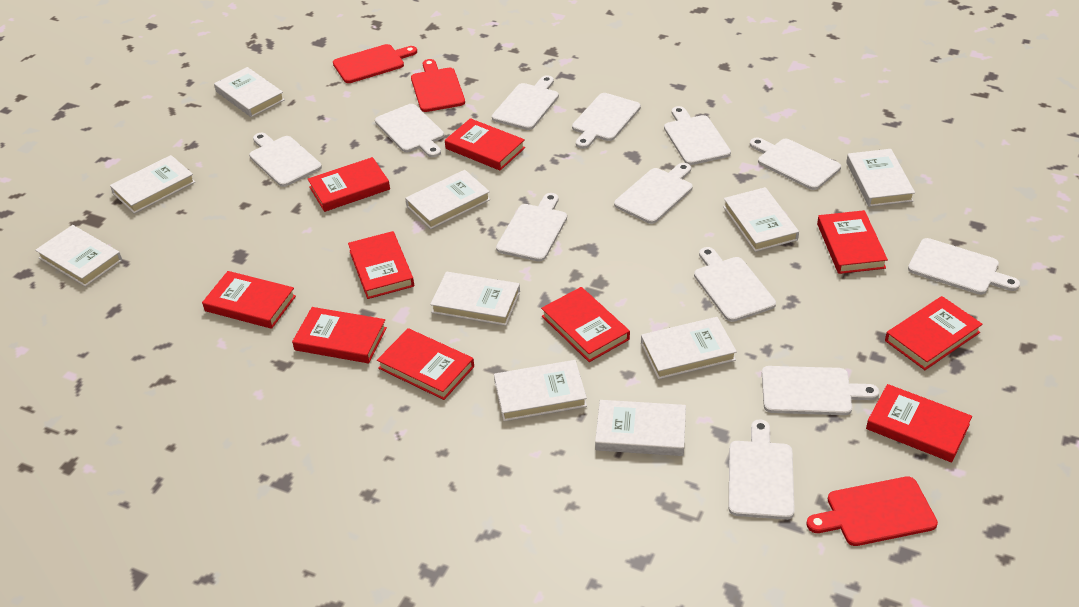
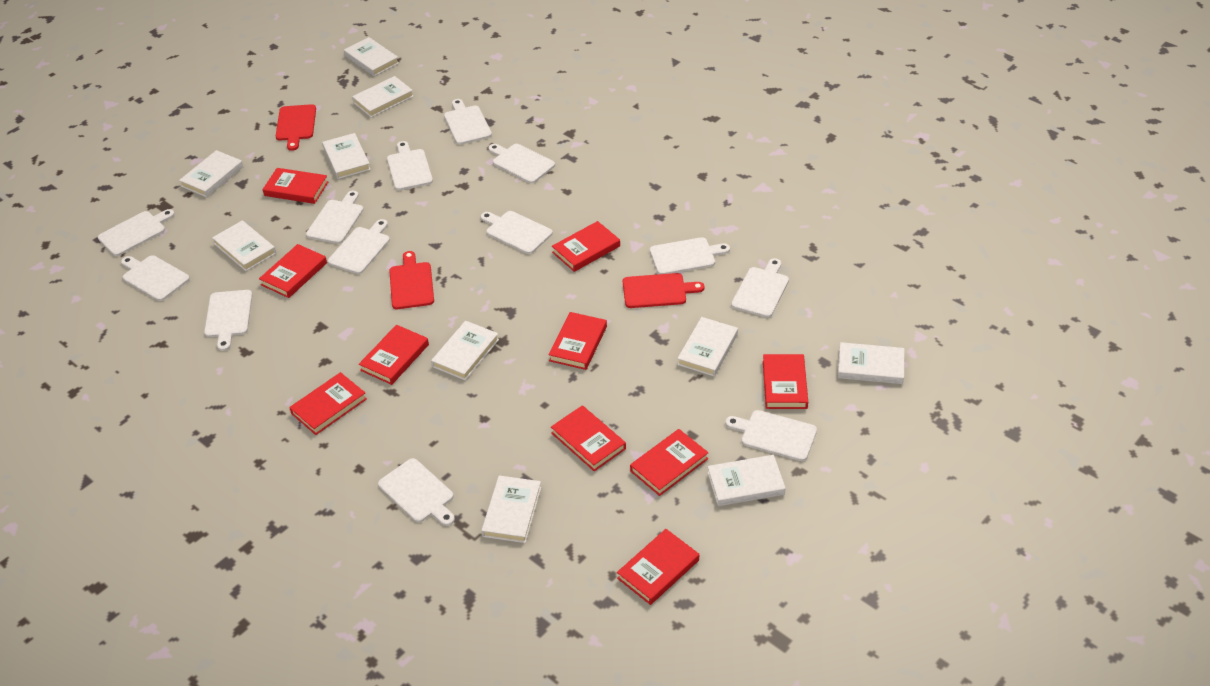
white cutting board: [249,133,322,187] [375,104,444,157] [492,75,559,130] [496,193,567,262] [572,93,641,149] [614,163,693,224] [664,106,731,165] [694,247,776,322] [729,420,795,520] [750,137,841,190] [762,366,879,415] [908,238,1020,295] = 12 -> [98,209,175,256] [121,255,190,301] [204,290,253,351] [306,191,364,244] [328,219,390,274] [378,458,455,526] [387,141,433,190] [444,99,492,145] [481,211,553,254] [488,144,555,183] [650,237,730,274] [725,410,817,461] [731,258,789,318] = 13

